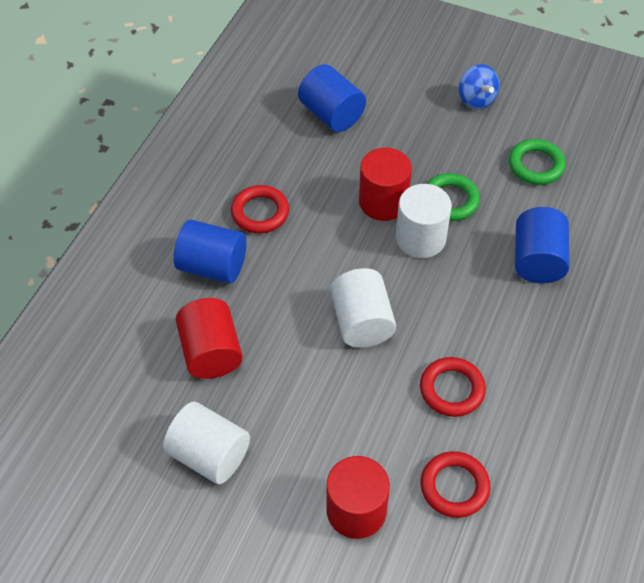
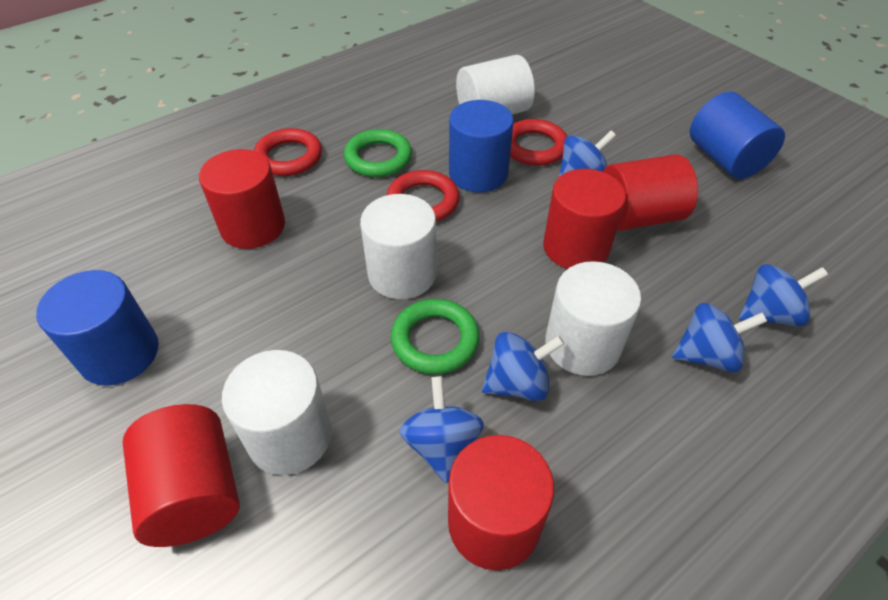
blue spinning top: [459,64,499,109] = 1 -> [399,376,484,483] [482,332,565,401] [559,130,616,177] [672,303,767,373] [739,264,828,327] = 5
red cylinder: [176,298,243,379] [326,456,390,539] [359,148,412,221] = 3 -> [123,404,240,547] [199,149,285,249] [448,435,554,570] [543,169,626,269] [603,154,698,231] = 5
white cylinder: [163,402,250,484] [331,268,396,348] [396,184,452,258] = 3 -> [222,350,332,475] [360,194,437,299] [456,55,535,115] [545,261,641,376] = 4

